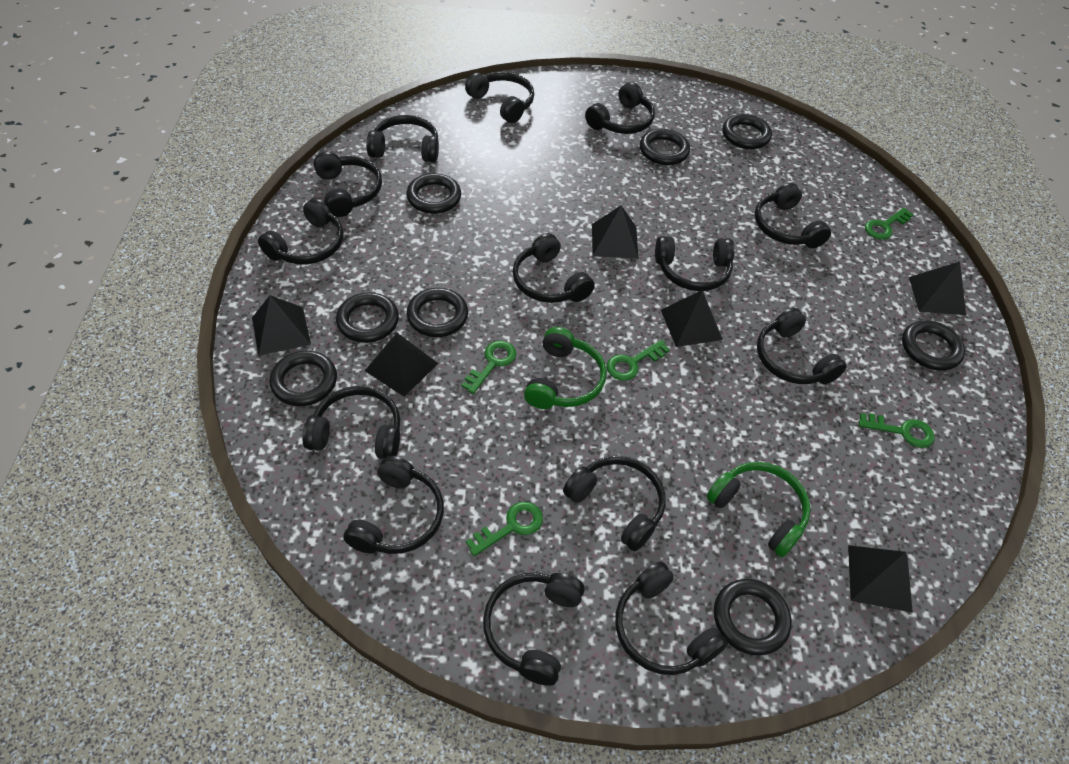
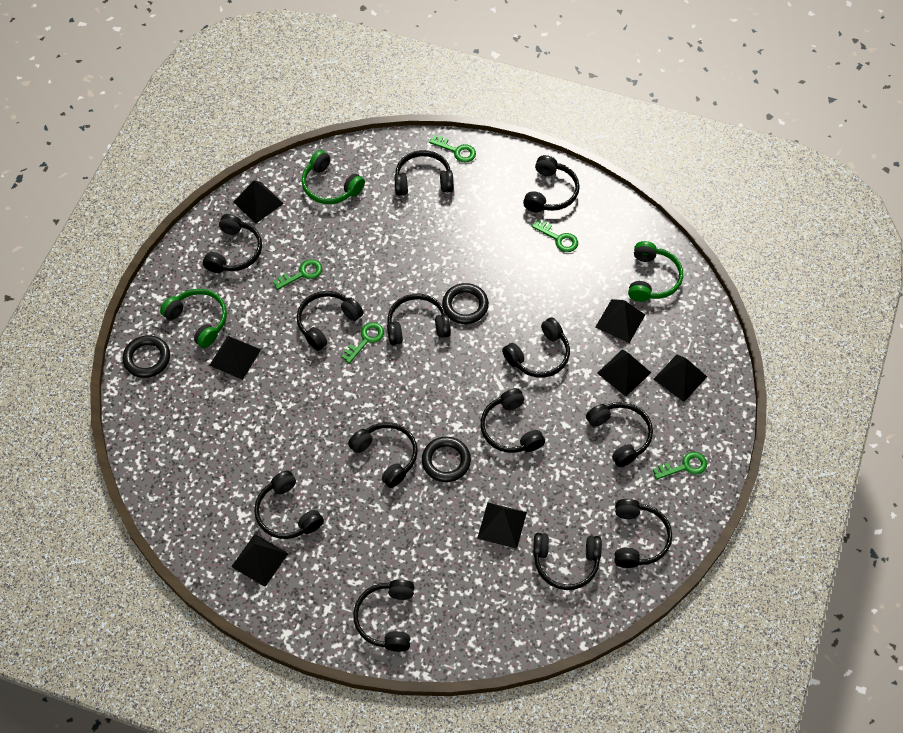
black headphones: [258,198,344,264] [302,386,400,459] [314,152,382,217] [343,455,444,554] [366,115,439,163] [465,72,534,123] [483,573,585,686] [513,233,595,303] [563,456,666,551] [585,82,655,134] [615,562,728,675] [655,236,735,291] [755,183,831,248] [757,308,847,384] = 14 -> [203,214,262,273] [254,470,324,539] [297,291,363,351] [348,422,418,488] [353,579,414,652] [387,294,451,345] [394,150,454,196] [480,388,545,453] [502,317,570,378] [523,155,580,212] [533,533,602,590] [586,402,653,467] [614,499,672,568] = 13
black pyramid: [252,295,311,356] [365,333,438,397] [592,205,638,259] [661,290,723,347] [848,545,913,613] [909,262,966,315] = 6 -> [209,336,261,380] [231,534,289,587] [234,180,284,224] [477,502,527,549] [595,299,645,343] [597,349,651,397] [653,355,707,402] = 7
black ring: [269,351,337,406] [336,292,399,343] [406,173,461,214] [406,288,468,337] [640,129,690,165] [714,579,792,655] [722,114,772,149] [902,320,965,371] = 8 -> [123,335,170,378] [422,437,471,482] [442,283,489,324] = 3
green headphones: [524,327,607,409] [707,462,811,557] = 2 -> [160,289,227,348] [302,150,365,204] [628,241,683,302] = 3

